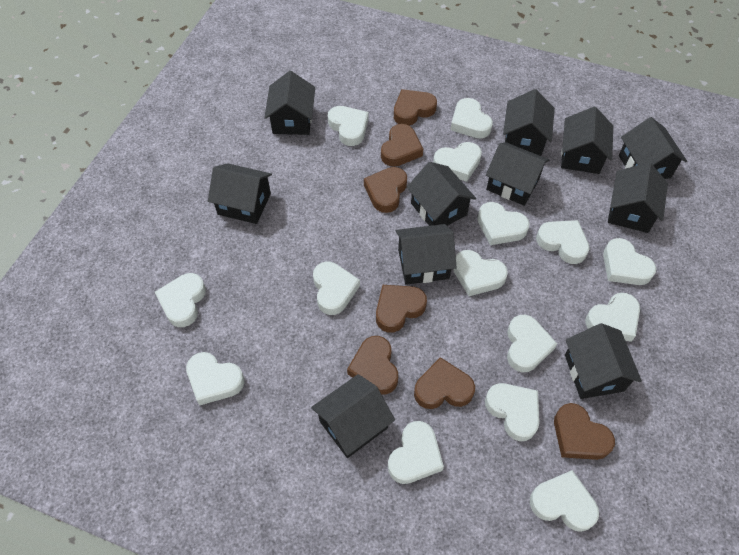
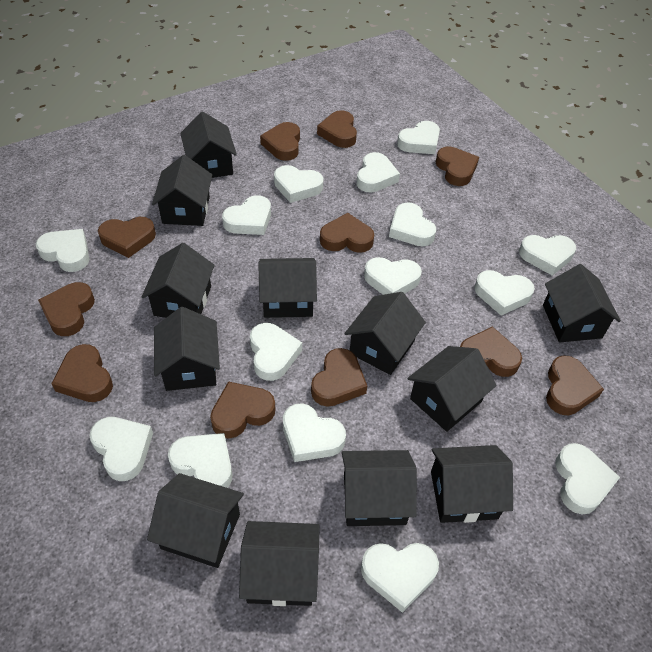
black house: [208,163,272,224] [265,71,315,135] [311,374,395,458] [396,224,457,285] [407,162,476,226] [486,142,549,206] [503,89,555,156] [561,106,613,174] [565,323,642,399] [608,162,668,233] [619,117,687,179] = 11 -> [142,243,215,318] [147,473,244,568] [152,155,212,226] [154,307,220,391] [180,112,237,178] [239,521,320,606] [258,258,317,318] [342,450,417,526] [344,292,426,375] [408,346,496,432] [431,445,513,523] [543,264,621,342] = 12
brown heart: [347,336,398,395] [364,167,407,213] [376,285,427,333] [381,124,423,167] [394,89,437,126] [414,357,475,409] [554,403,615,460] = 7 -> [38,282,95,336] [51,344,113,402] [98,217,156,258] [210,381,275,439] [260,122,300,161] [311,348,367,407] [317,110,357,148] [320,213,374,253] [436,146,479,186] [460,326,522,377] [546,355,604,415] = 11

